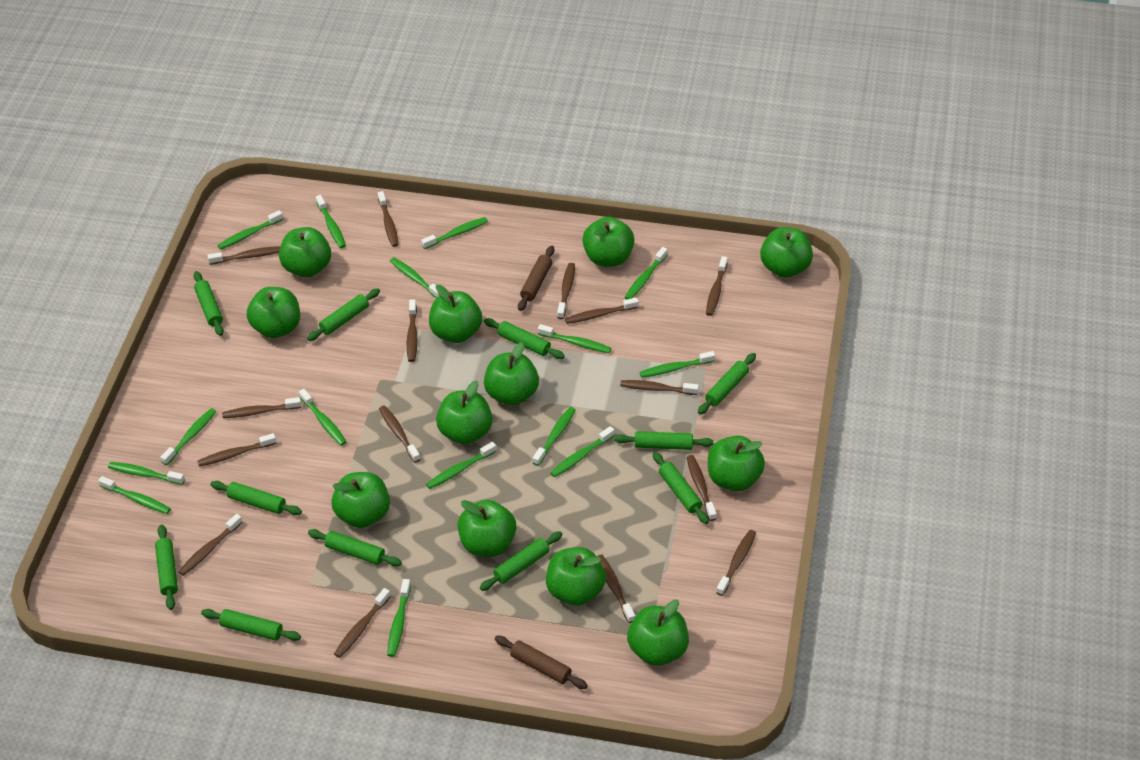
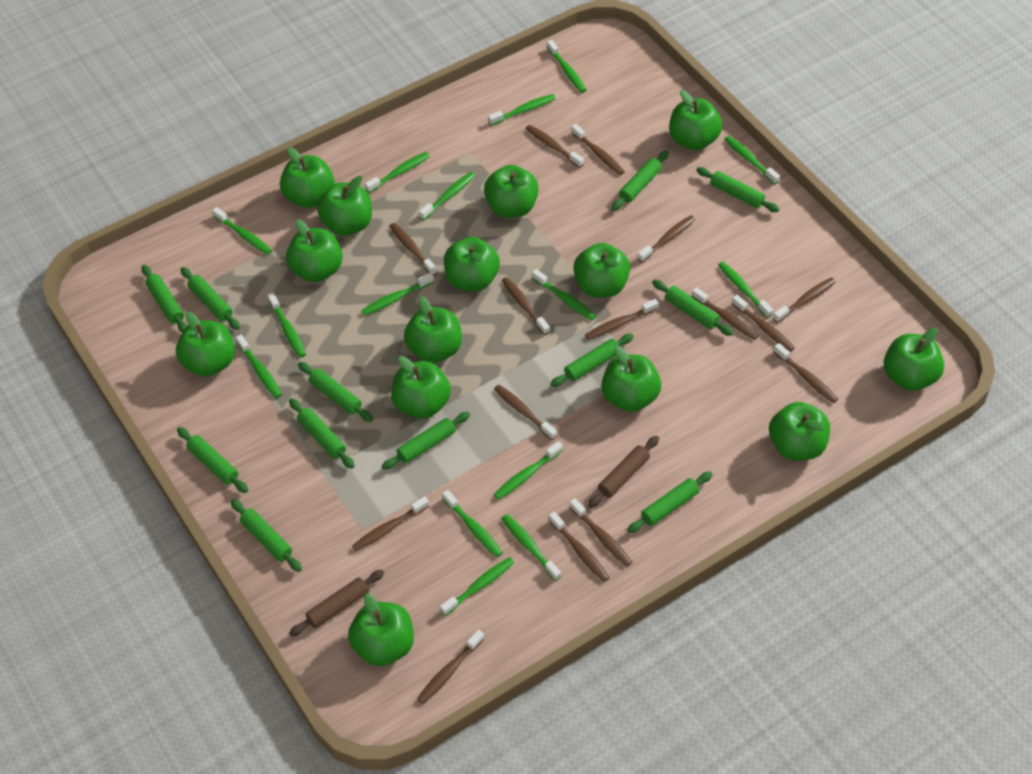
green apple: [247,287,300,338] [279,227,331,278] [331,472,390,528] [429,285,482,343] [436,381,492,444] [457,500,516,557] [484,342,539,406] [546,547,606,606] [582,217,635,267] [627,599,689,666] [708,436,765,491] [760,227,813,278] = 12 -> [176,312,235,377] [280,147,335,208] [286,219,343,282] [317,176,372,236] [348,593,414,666] [391,356,451,419] [404,296,462,363] [444,237,500,291] [484,165,539,218] [573,243,630,297] [601,346,661,412] [669,90,722,150] [769,402,830,461] [884,327,944,391] = 14
green rolling pin: [155,525,178,610] [194,271,224,336] [201,609,301,641] [210,481,302,515] [307,288,380,341] [308,529,402,567] [480,531,563,591] [484,318,565,359] [614,431,714,450] [653,452,709,524] [698,353,756,415] = 11 -> [142,265,187,332] [177,427,248,493] [181,267,240,330] [231,499,302,572] [289,398,354,469] [298,362,373,422] [382,412,470,470] [550,333,634,387] [612,151,669,211] [627,471,713,533] [652,280,733,336] [696,167,780,212] = 12

